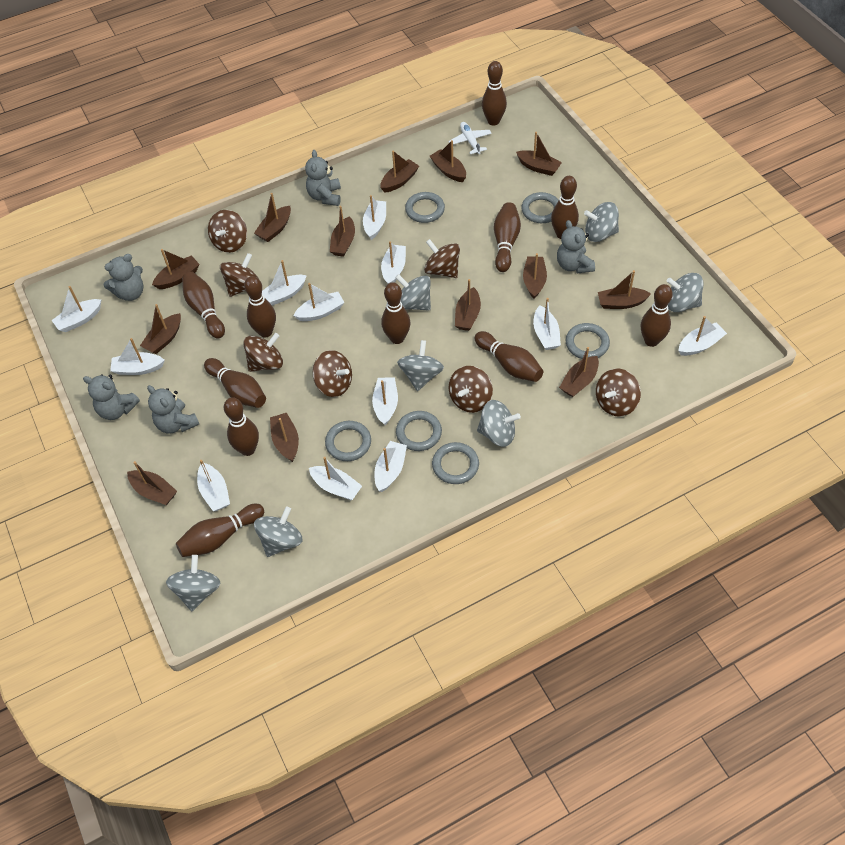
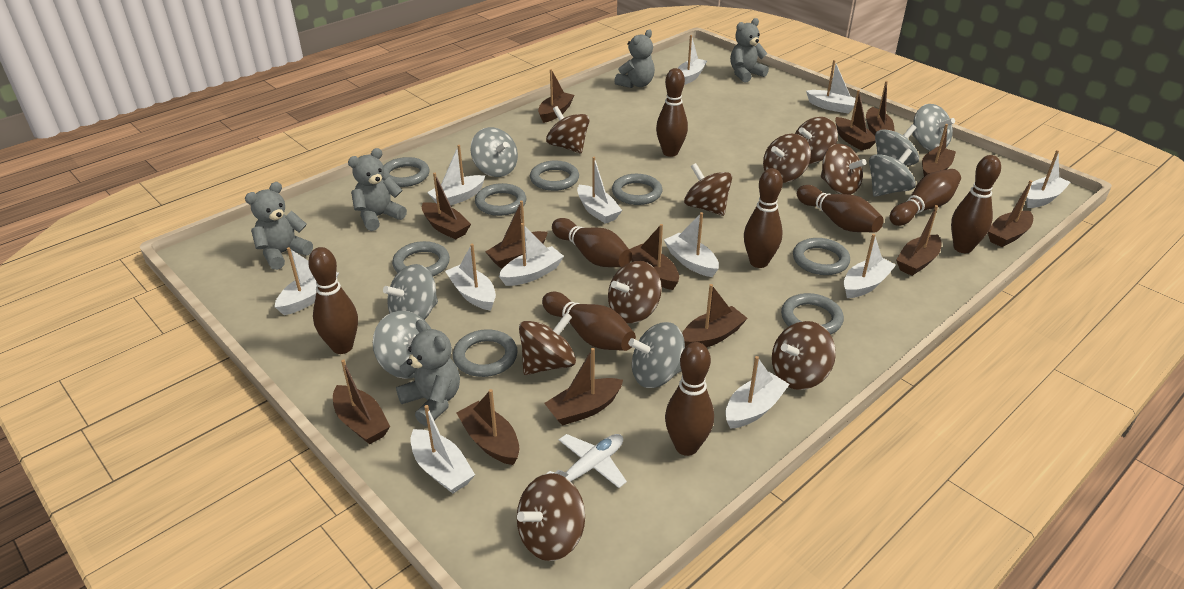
brown bowling pin: [176,504,264,557] [182,271,225,338] [204,358,266,408] [224,397,259,456] [244,276,276,337] [381,282,410,344] [475,331,543,382] [482,61,507,126] [494,202,521,272] [551,176,579,239] [641,284,673,347] = 11 -> [308,247,358,354] [542,292,636,351] [552,218,632,267] [656,68,688,157] [665,342,714,456] [744,168,783,268] [797,185,884,233] [889,169,961,226] [951,155,1001,253] = 9
brown spinning top: [208,210,247,253] [220,253,259,297] [243,333,283,372] [313,350,352,397] [424,239,460,278] [449,366,493,413] [596,369,641,416] = 7 -> [517,473,585,561] [519,313,576,375] [546,106,590,154] [608,261,662,323] [684,163,732,216] [763,133,811,183] [772,321,836,390] [795,117,838,164] [821,144,867,195] = 9
grey ring: [325,421,371,461] [396,411,442,451] [405,192,445,223] [432,442,479,484] [521,192,559,223] [566,323,610,359] = 6 -> [382,157,430,187] [392,241,450,276] [453,329,518,377] [475,183,526,216] [530,161,579,191] [612,174,662,205] [781,293,844,335] [793,238,850,275] = 8

